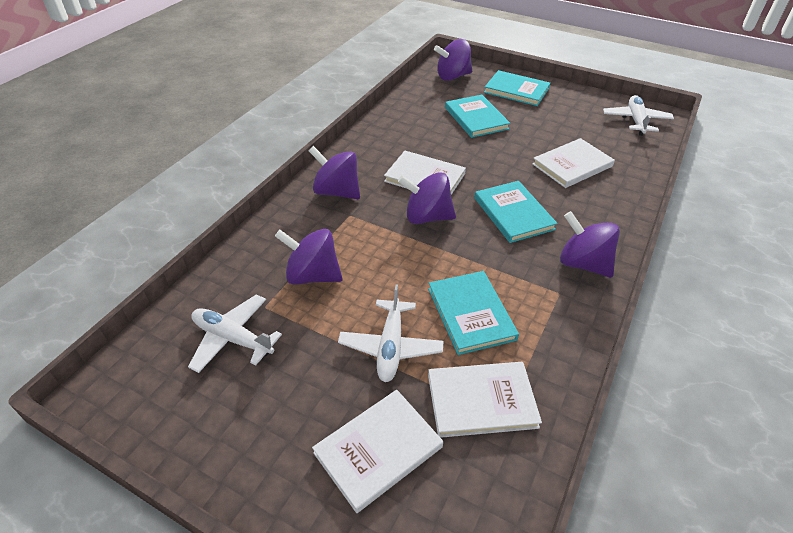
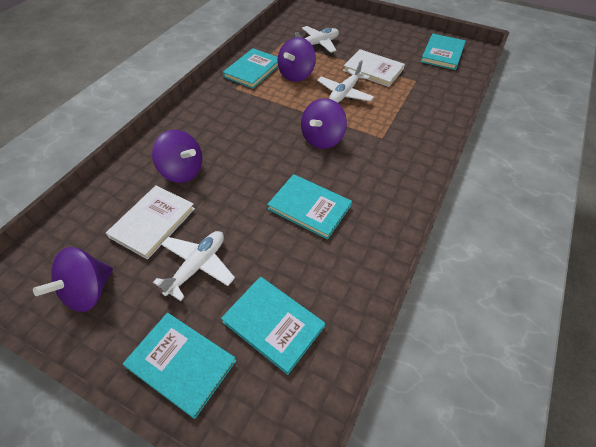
purple spinning top: [275,229,343,285] [309,146,360,199] [398,172,456,224] [434,39,472,81] [560,211,620,278] = 5 -> [33,247,113,312] [152,130,202,183] [278,37,316,82] [301,98,347,149] = 4
turquoise book: [428,271,519,355] [445,95,510,138] [474,181,558,243] [484,70,550,106] = 4 -> [123,313,236,419] [221,277,325,375] [223,48,278,89] [267,174,352,239] [421,33,466,70] = 5
white book: [312,390,443,513] [384,151,466,195] [428,362,542,438] [532,138,615,188] = 4 -> [106,185,195,260] [343,49,405,87] = 2

